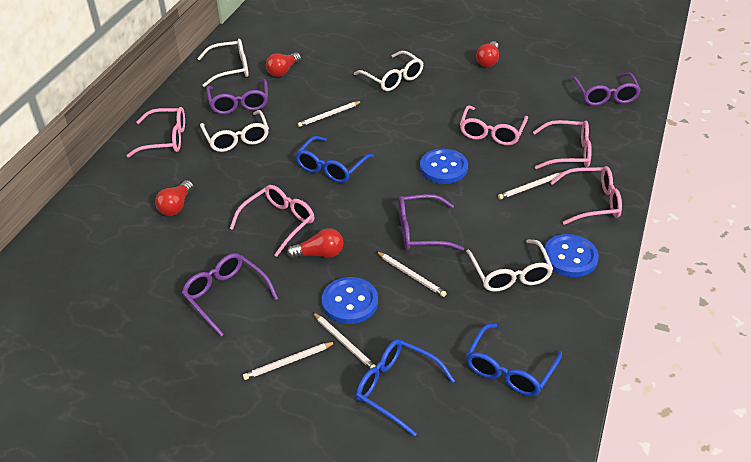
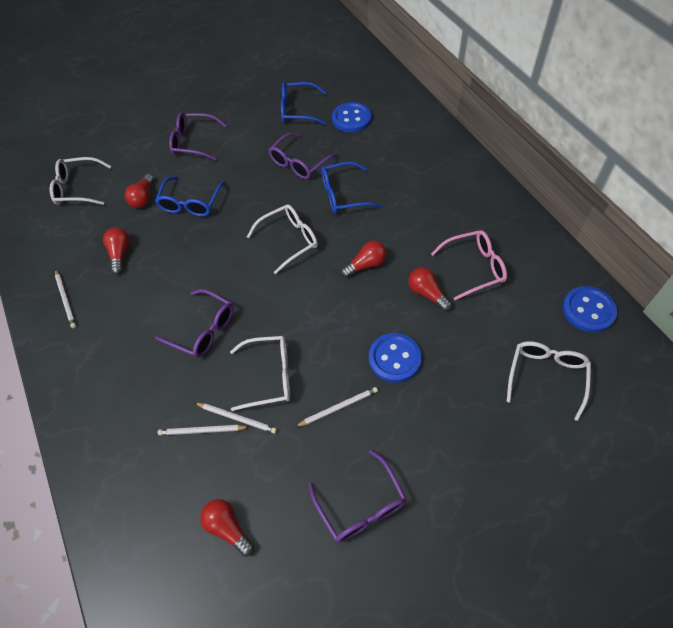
pink glasses: [126,107,185,158] [230,185,314,257] [460,105,528,145] [533,120,592,169] [550,166,622,225] = 5 -> [431,230,507,300] = 1
red light bulb: [155,180,193,216] [266,52,301,77] [287,228,343,259] [476,41,499,67] = 4 -> [103,228,130,274] [125,174,154,208] [200,499,254,557] [341,241,387,278] [408,267,452,311] = 5
white pencil: [243,342,336,380] [298,101,362,127] [313,313,376,369] [376,251,447,297] [498,172,563,199] = 5 -> [55,269,76,328] [158,425,249,435] [195,403,277,434] [295,387,378,427] = 4

